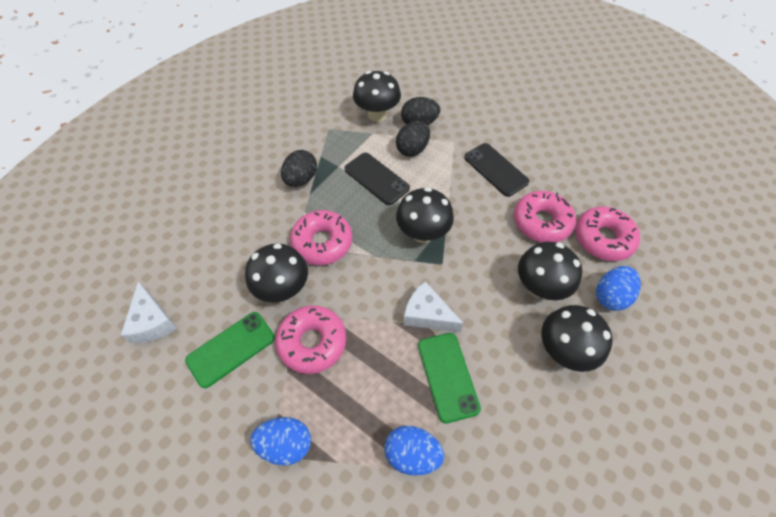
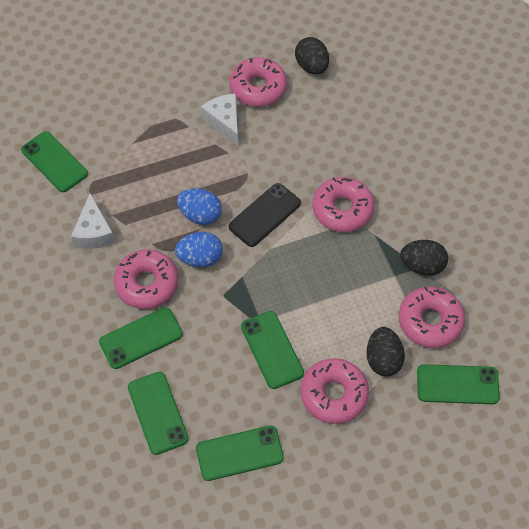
black mushroom: [245,244,308,303] [353,71,401,122] [396,187,454,243] [518,242,582,300] [542,305,613,372] = 5 -> none = 0
black phone: [344,153,410,205] [464,143,529,197] = 2 -> [229,183,301,247] = 1
blue egg: [250,417,311,466] [384,426,444,476] [596,266,641,311] = 3 -> [175,232,223,267] [177,188,222,225] = 2
green phone: [185,312,275,388] [418,333,481,424] = 2 -> [21,131,88,192] [99,307,183,369] [128,372,188,455] [196,425,284,481] [241,311,304,389] [417,364,500,404] = 6
pink donut: [275,305,346,374] [290,210,352,265] [514,191,576,243] [575,206,640,261] = 4 -> [114,249,178,309] [229,57,287,107] [301,358,369,424] [312,177,374,232] [399,287,465,348] = 5

